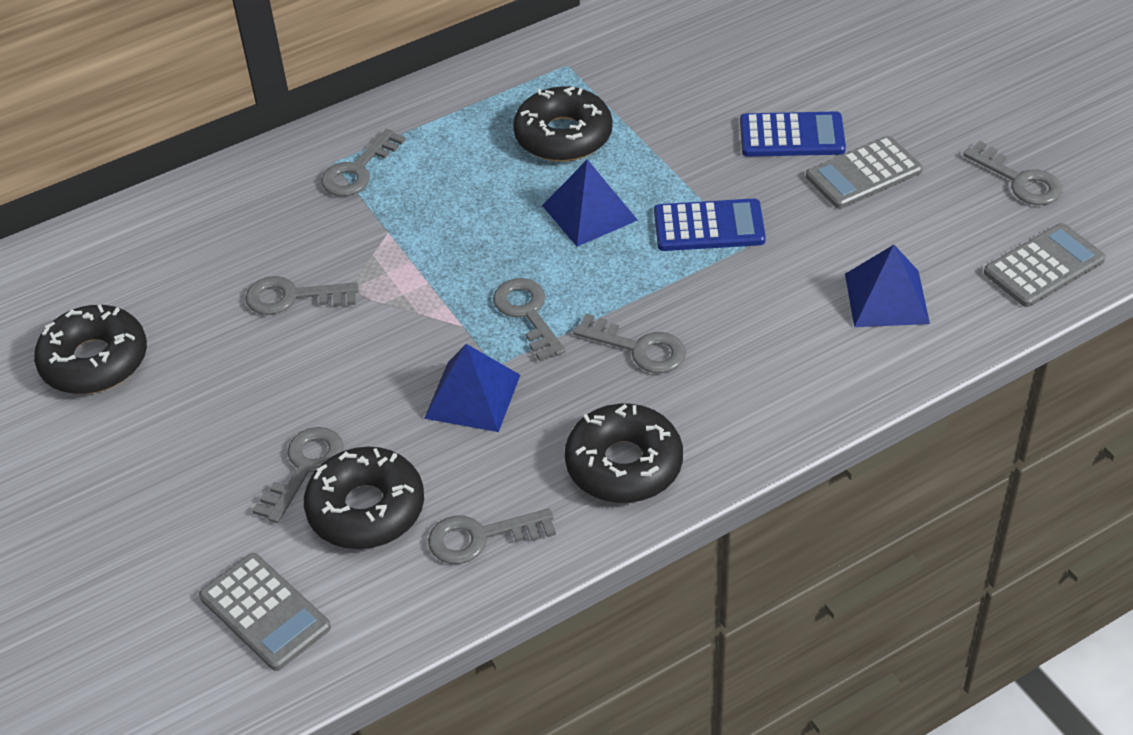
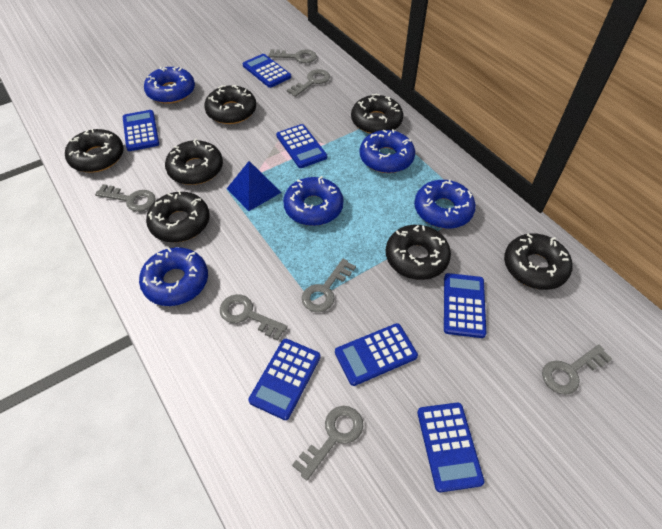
black donut: [34,304,147,394] [304,447,424,549] [513,86,612,162] [565,404,683,503] = 4 -> [65,129,124,172] [146,190,210,242] [165,139,223,185] [204,85,256,124] [351,94,403,134] [386,225,451,280] [504,233,573,290] = 7
blue calculator: [654,198,766,251] [740,111,846,157] = 2 -> [123,110,159,151] [243,54,291,88] [248,339,321,420] [276,124,327,168] [335,323,418,386] [417,403,484,492] [444,273,486,338] = 7
blue donut: none = 0 -> [139,247,208,306] [144,66,195,104] [283,176,344,226] [360,129,415,173] [414,179,476,229] = 5
blue pyramid: [424,344,520,432] [542,159,638,247] [845,245,930,327] = 3 -> [227,161,281,211] = 1
grey calculator: [199,553,331,671] [806,136,923,209] [984,223,1106,307] = 3 -> none = 0

